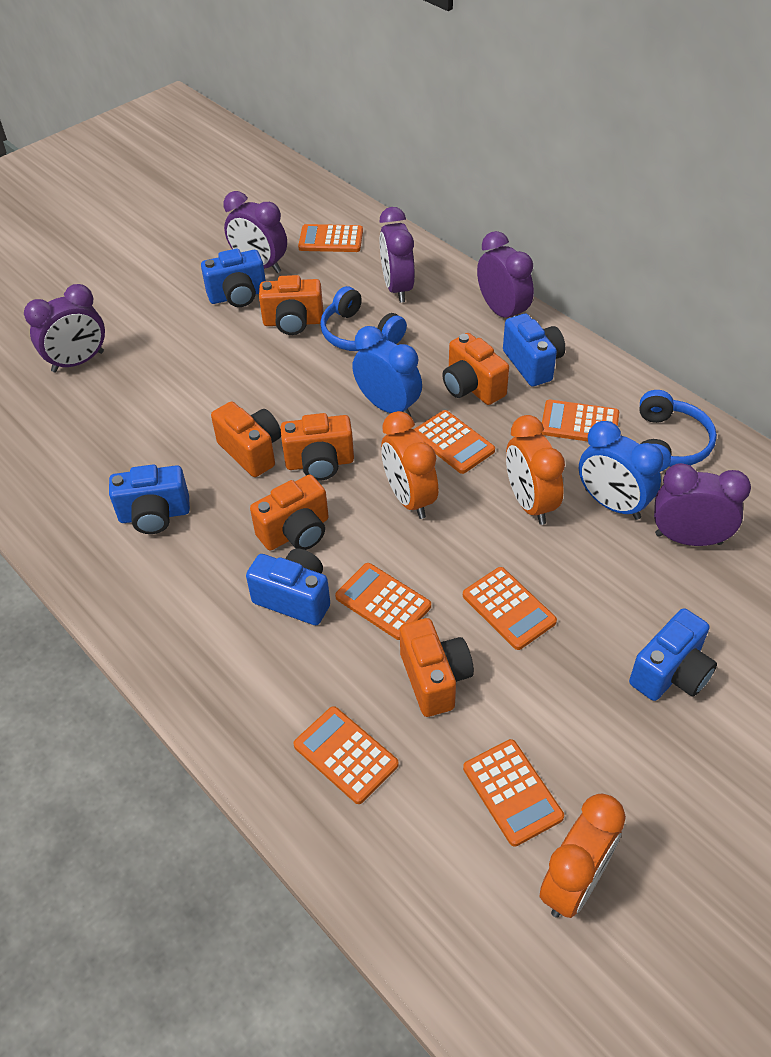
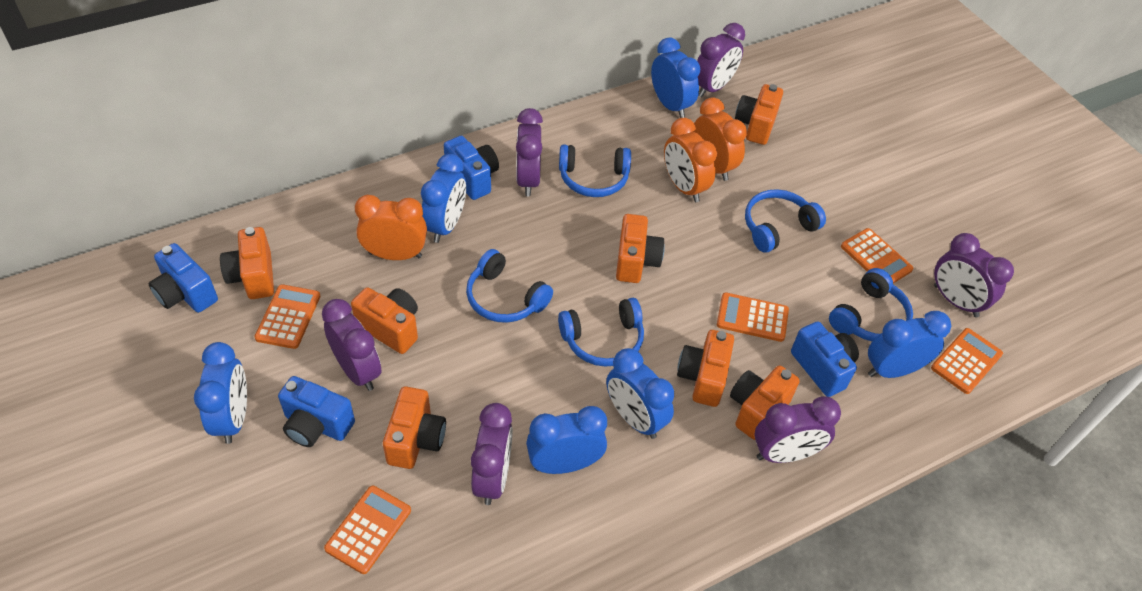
blue camera: [109,464,190,534] [201,249,266,307] [246,549,330,625] [503,314,565,387] [629,608,717,701] = 5 -> [148,243,218,313] [278,376,355,447] [444,136,499,200] [791,321,859,397] = 4
blue clock: [352,326,422,417] [579,421,663,520] = 2 -> [194,342,247,444] [421,154,466,243] [526,406,607,474] [606,348,674,439] [651,37,700,118] [868,311,951,378] = 6
blue headphones: [320,286,407,351] [639,390,717,472] = 2 -> [466,249,553,323] [558,298,644,367] [559,144,631,197] [745,189,826,253] [829,268,913,342] = 5
orange calculator: [293,706,399,804] [298,224,363,252] [335,563,431,640] [414,410,495,474] [463,567,557,650] [463,739,564,847] [541,400,619,441] = 7 -> [254,284,320,349] [324,485,411,574] [717,292,789,342] [841,228,913,283] [931,328,1003,394] = 5
orange camera: [211,401,281,477] [250,475,329,551] [259,275,323,335] [280,413,354,481] [400,618,474,717] [442,333,509,405] = 6 -> [220,227,274,299] [351,287,418,354] [383,386,446,469] [616,214,665,283] [677,330,734,407] [730,365,800,440] [735,84,783,145] = 7
purple clock: [24,284,105,372] [223,191,287,273] [379,207,415,303] [477,231,534,318] [654,463,751,546] = 5 -> [322,299,382,391] [471,403,513,505] [516,108,543,196] [697,23,745,97] [754,397,841,463] [934,233,1014,317] = 6

